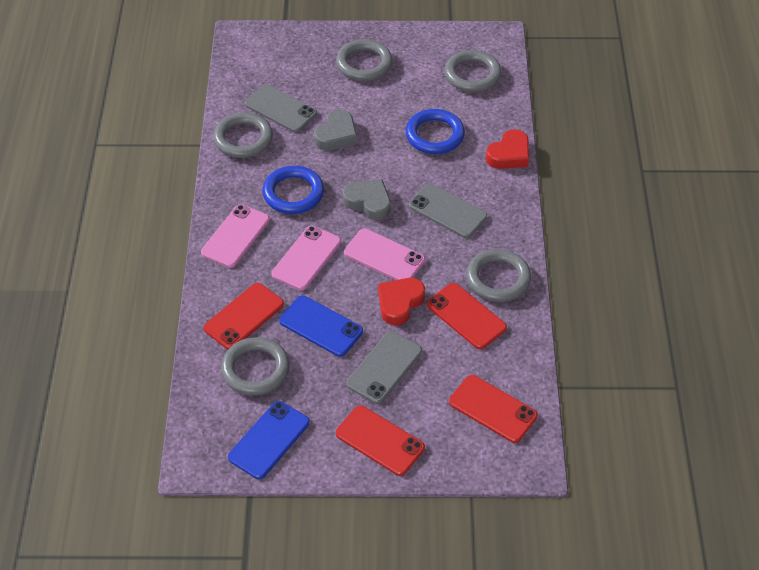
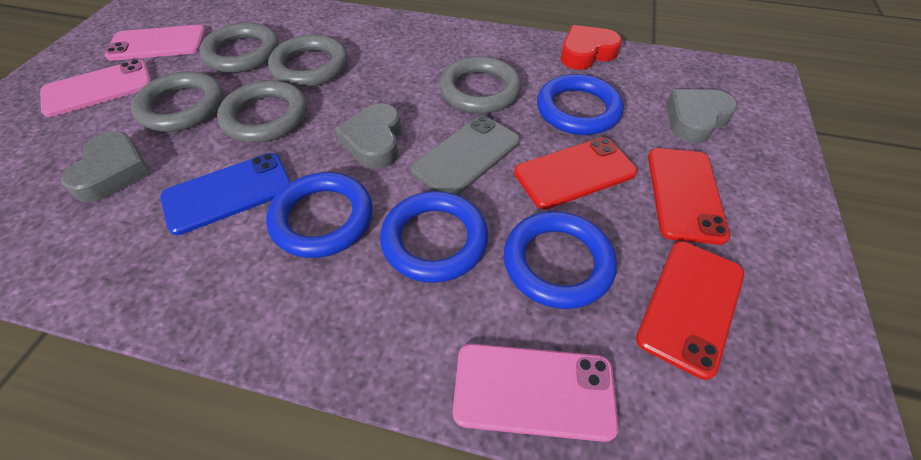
blue phone: [228,401,310,479] [279,295,363,357] = 2 -> [160,153,291,235] = 1
blue ring: [262,166,324,214] [405,109,465,154] = 2 -> [266,172,373,258] [380,191,488,283] [504,211,617,309] [537,74,624,135] = 4
grey heart: [314,109,357,150] [343,179,390,220] = 2 -> [62,131,151,202] [335,103,401,169] [666,89,738,143] = 3
grey phone: [245,84,317,133] [346,331,422,404] [409,184,487,238] = 3 -> [410,115,520,195] = 1
red heart: [378,278,425,325] [486,129,529,169] = 2 -> [561,25,622,70] = 1
red phone: [204,283,284,349] [336,405,425,476] [427,283,507,349] [449,375,538,443] = 4 -> [514,137,637,209] [636,241,744,380] [648,148,730,245] = 3

